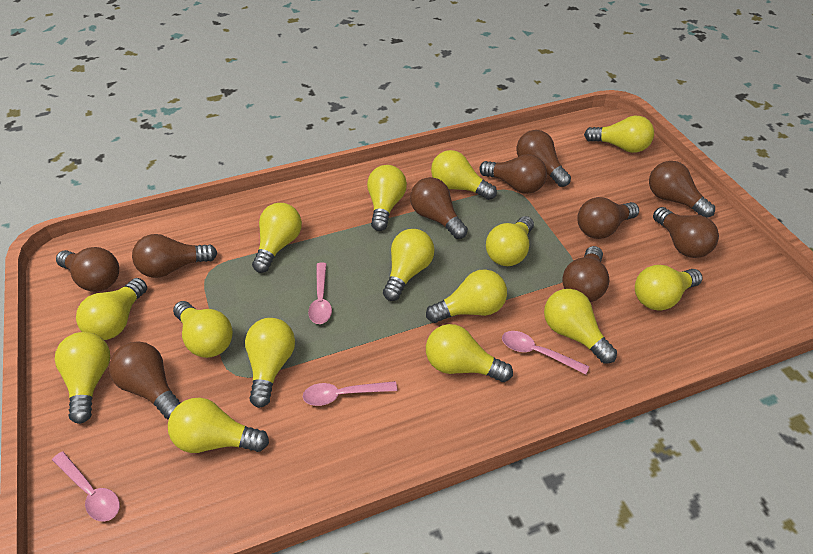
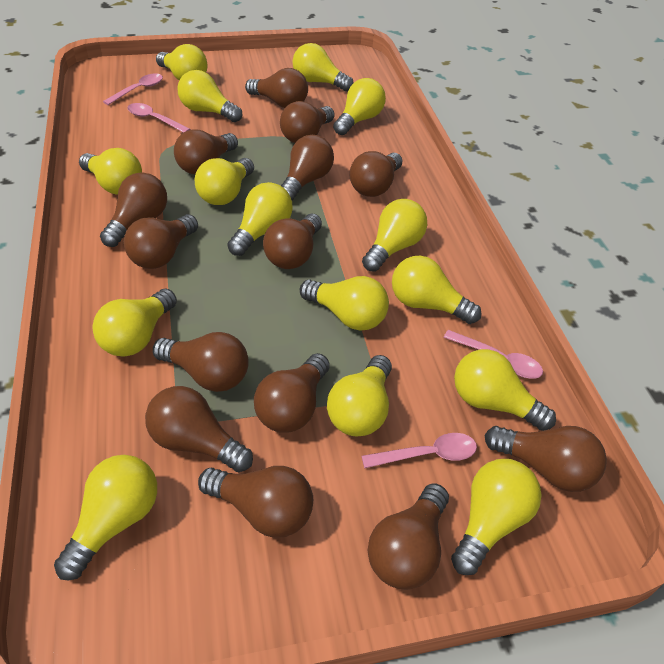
brown light bulb: [56,247,119,292] [109,341,180,419] [132,234,218,278] [410,177,468,239] [479,154,547,194] [516,130,571,187] [562,246,609,302] [577,197,639,239] [649,161,715,218] [653,207,719,258] = 10 -> [100,172,167,247] [124,214,198,269] [145,386,253,472] [153,332,249,392] [174,129,238,174] [198,466,313,538] [245,68,308,108] [254,353,330,433] [263,214,322,269] [280,101,335,143] [281,135,334,200] [349,151,402,197] [368,483,449,590] [485,426,607,492] = 14

